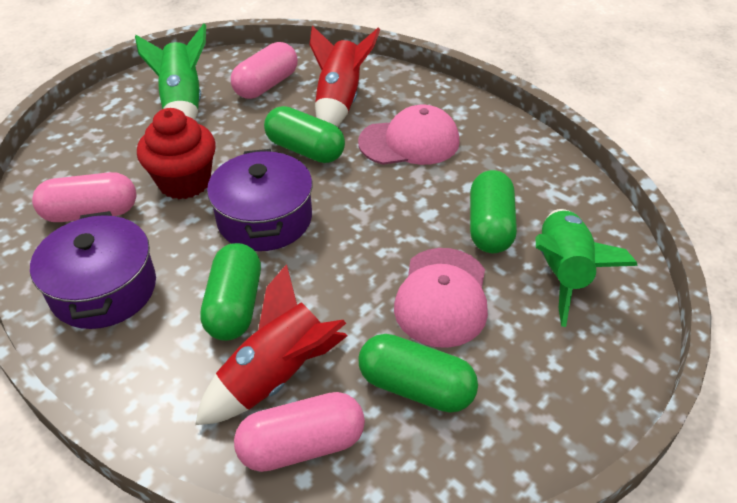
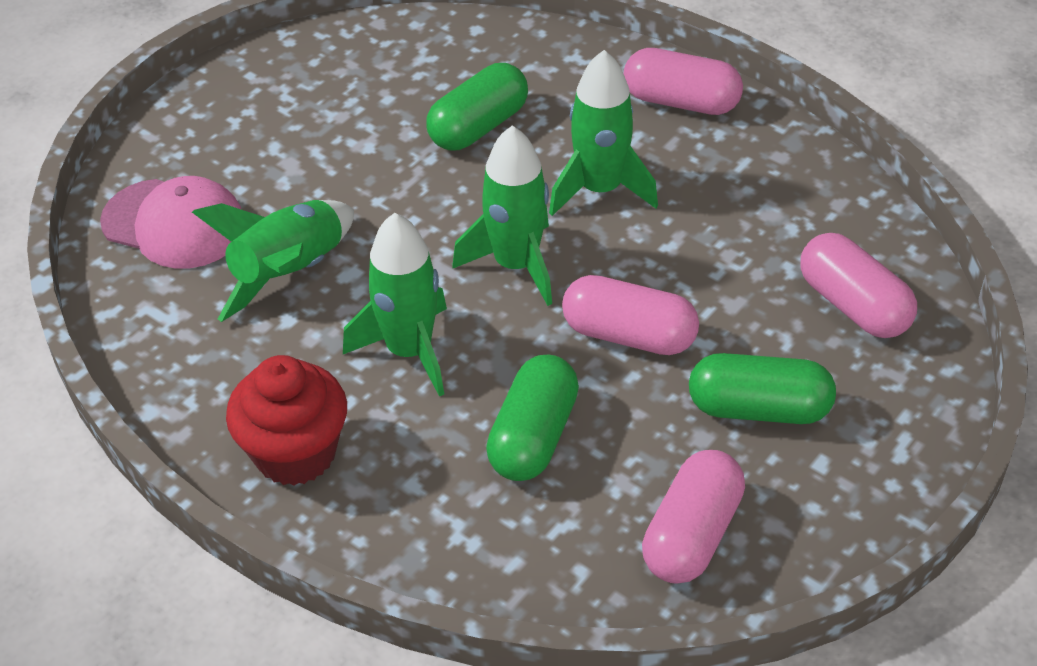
green capsule: [200,243,261,341] [264,106,345,163] [358,334,478,413] [470,170,517,253] = 4 -> [426,63,528,151] [486,355,579,481] [689,353,836,424] = 3
green rocket: [135,24,206,120] [536,209,638,327] = 2 -> [192,200,354,322] [343,213,447,396] [452,125,552,306] [549,50,658,216] = 4
pink cap: [358,104,460,165] [394,248,488,348] = 2 -> [100,176,242,269] = 1
pink capsule: [32,172,136,222] [231,42,298,99] [234,392,365,472] = 3 -> [562,275,699,355] [623,48,743,115] [642,450,745,584] [800,233,917,338] = 4
purple pot: [30,211,156,329] [207,149,312,251] = 2 -> none = 0
red rocket: [195,264,348,425] [309,25,380,127] = 2 -> none = 0

